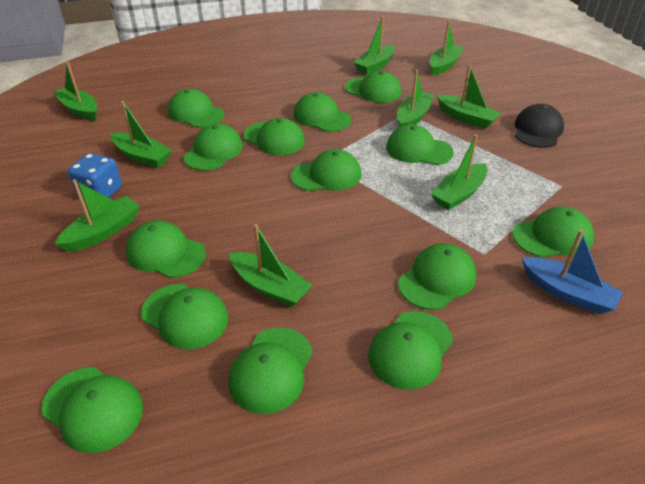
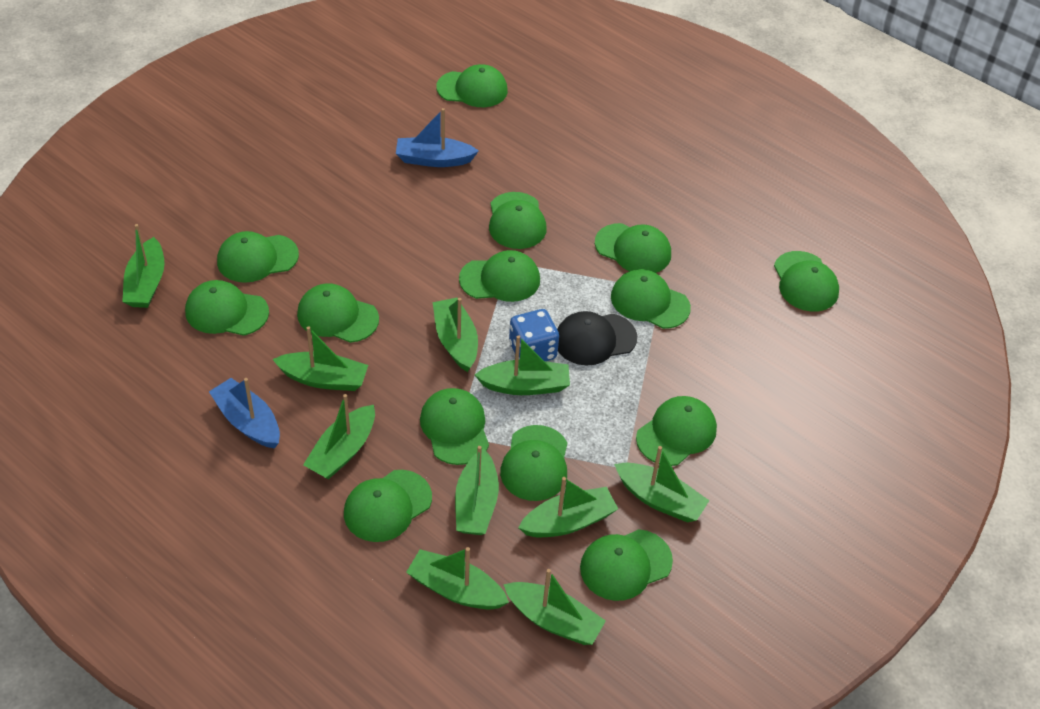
blue boat: [522,230,623,314] = 1 -> [209,378,280,449] [396,108,479,167] = 2
green boat: [53,62,97,121] [55,179,140,252] [111,101,172,168] [229,224,313,307] [353,16,395,75] [397,69,434,127] [430,20,464,76] [431,135,488,210] [437,64,502,129] = 9 -> [122,224,165,308] [272,326,368,391] [303,394,375,479] [406,547,509,610] [433,298,478,372] [455,446,499,535] [475,335,570,395] [503,569,606,645] [518,477,618,537] [614,446,710,522] = 10

